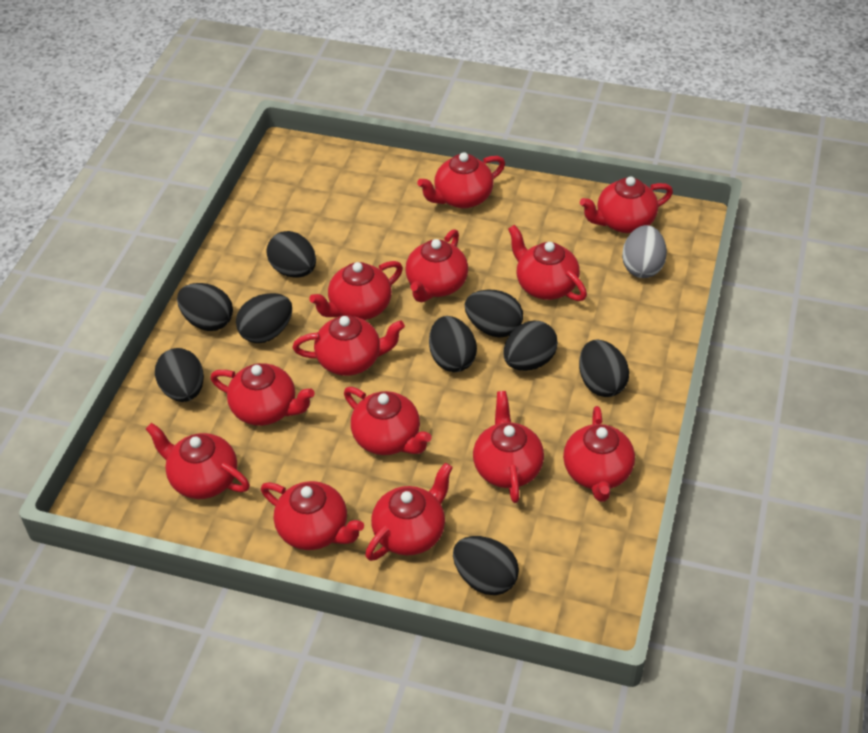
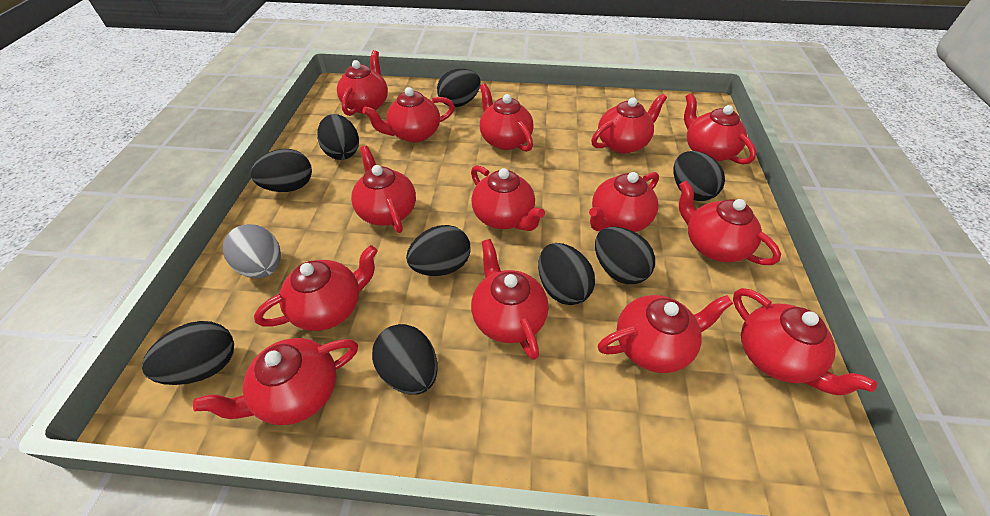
red teapot: [146,423,250,499] [211,363,315,426] [261,481,364,550] [293,315,405,376] [309,261,403,320] [344,387,432,455] [365,463,453,561] [405,229,468,302] [417,152,505,208] [473,391,544,503] [508,225,587,301] [563,406,635,502] [580,176,673,233] = 13 -> [193,338,358,425] [254,245,378,331] [337,50,388,116] [351,146,416,233] [362,87,455,143] [471,165,545,231] [471,239,549,360] [480,83,534,152] [589,172,659,232] [591,93,667,154] [598,295,733,373] [679,181,781,265] [684,93,756,164] [733,288,877,395] = 14

